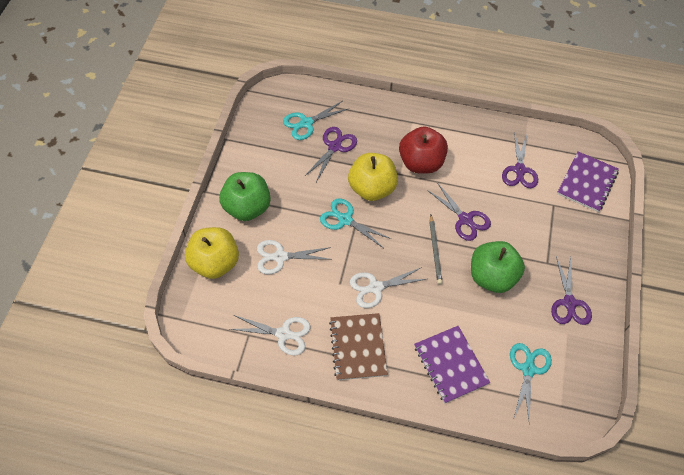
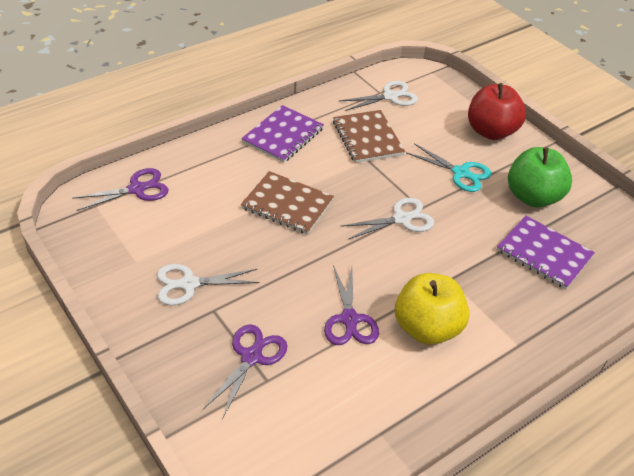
brown notebook: [329,313,388,380] = 1 -> [241,171,334,235] [333,110,405,163] = 2
green apple: [219,172,271,221] [471,241,525,293] = 2 -> [508,147,572,207] = 1
grey pencil: [429,215,443,284] = 1 -> none = 0
purple scissors: [305,127,357,182] [427,184,491,241] [502,132,538,188] [551,256,592,325] = 4 -> [72,168,169,211] [203,325,287,419] [324,265,379,345] = 3
turquoise scissors: [283,101,348,140] [320,198,391,248] [510,343,552,422] = 3 -> [406,143,491,192] = 1
yellow apple: [185,227,239,279] [348,153,398,201] = 2 -> [395,273,469,345] = 1

